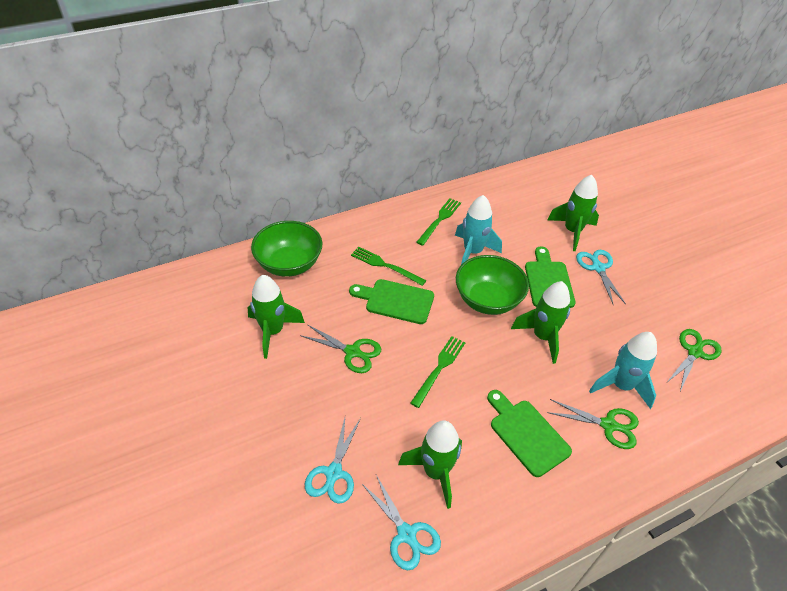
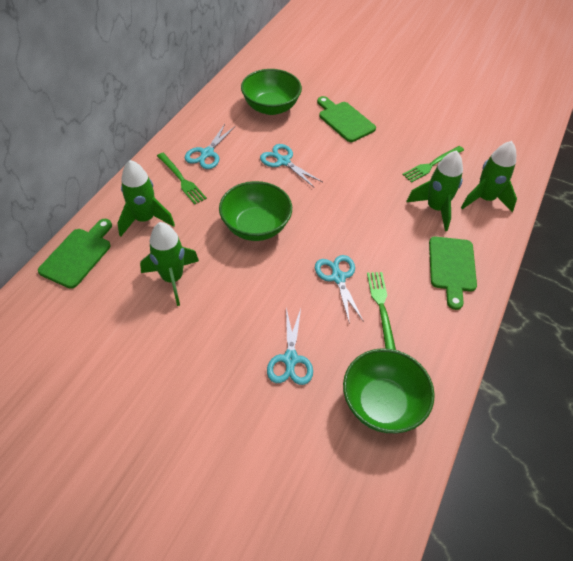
green bowl: [251,221,322,277] [456,255,529,315] = 2 -> [219,181,292,241] [241,69,302,115] [343,348,435,433] = 3
green scissors: [300,325,381,373] [547,399,639,449] [667,329,721,391] = 3 -> none = 0
turquoise rocket: [455,195,502,265] [589,332,657,409] = 2 -> none = 0
turquoise scissors: [305,418,361,504] [361,475,441,570] [576,250,626,305] = 3 -> [185,124,235,169] [260,144,322,188] [267,308,313,385] [315,255,364,324] = 4

